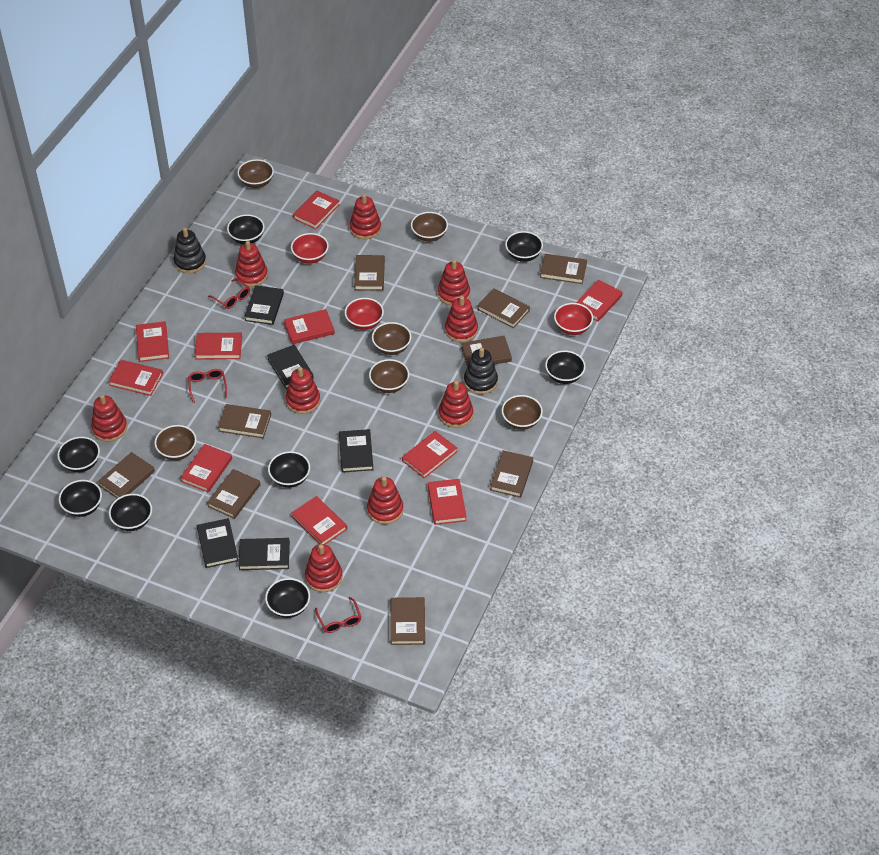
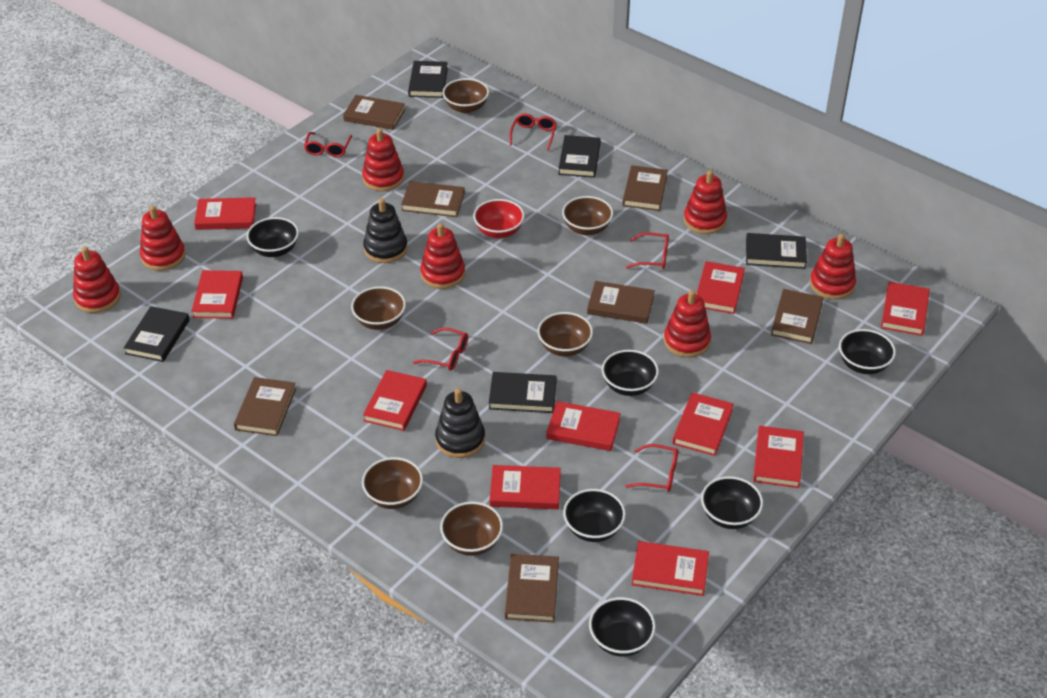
black bowl: [57,436,100,473] [59,480,102,517] [109,494,152,531] [227,214,265,244] [265,578,310,618] [268,451,310,488] [505,231,543,262] [545,350,586,384] = 8 -> [246,217,299,257] [563,489,626,542] [589,597,656,657] [602,350,659,396] [701,476,763,529] [839,329,896,374] = 6
brown book: [97,452,155,498] [207,469,260,519] [218,404,271,438] [354,255,385,290] [390,597,425,645] [461,336,512,366] [477,288,530,328] [490,450,533,498] [540,254,587,284] = 9 -> [234,377,296,436] [343,95,405,130] [401,181,465,217] [505,554,559,623] [587,281,655,324] [622,165,668,211] [771,289,823,344] = 7
red bowl: [291,233,329,264] [345,298,384,330] [554,303,593,335] = 3 -> [473,199,525,238] = 1
red glasses: [188,369,227,403] [208,279,250,309] [315,597,361,633] = 3 -> [304,132,353,157] [413,327,468,370] [509,114,557,151] [625,444,678,492] [626,232,669,269] = 5
red stacking toy: [91,394,127,442] [235,241,268,287] [286,367,320,414] [305,544,343,592] [350,194,381,239] [367,476,403,524] [438,259,470,306] [439,381,473,428] [445,296,478,342] = 9 -> [73,247,121,313] [140,206,185,271] [362,129,404,191] [420,223,465,289] [664,290,711,358] [684,170,727,234] [810,234,856,300] = 7

